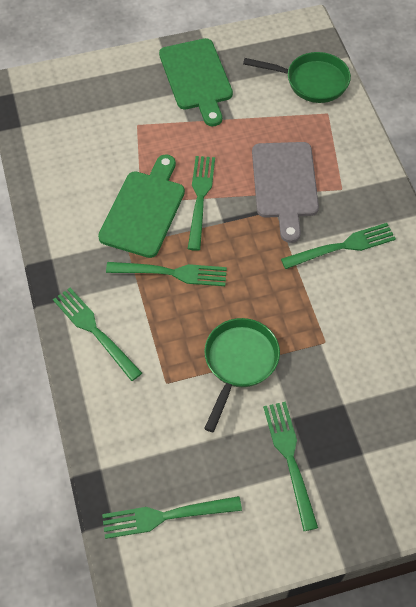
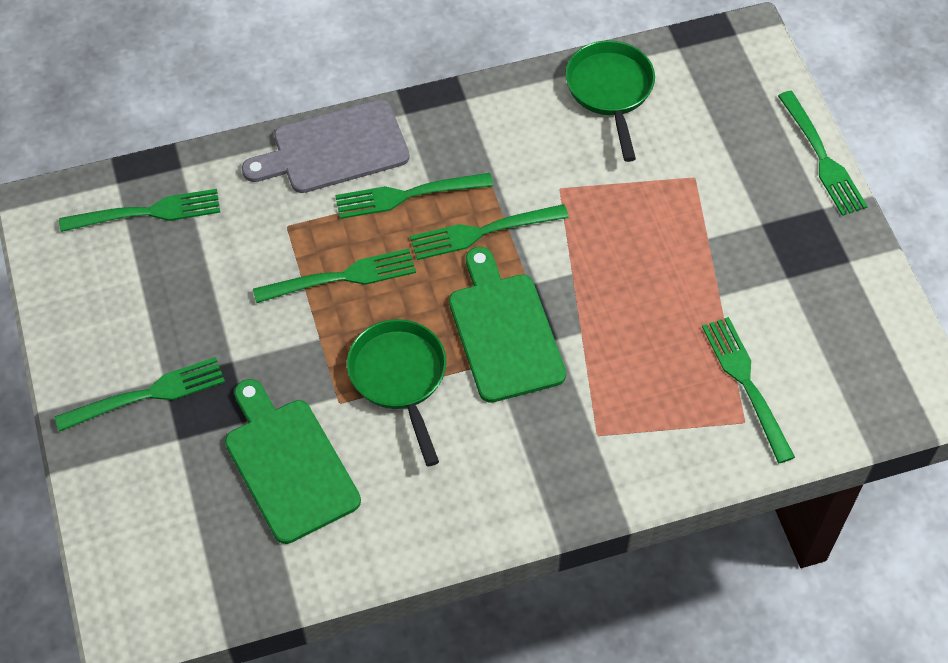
green fork: [53,288,142,381] [102,496,242,539] [106,262,227,286] [188,156,215,251] [263,402,318,531] [281,223,396,269] = 6 -> [55,357,225,432] [59,189,220,232] [253,248,416,303] [335,173,493,219] [410,204,569,260] [702,317,795,463] [778,91,868,216] = 7

